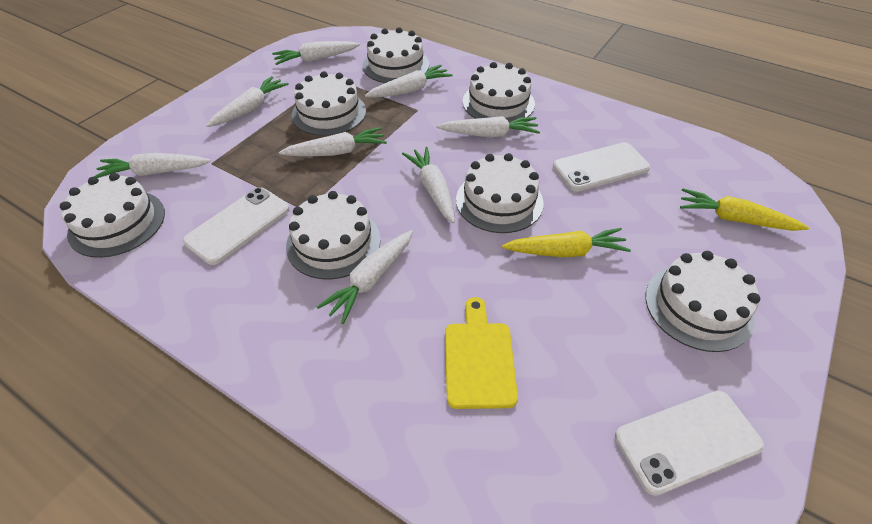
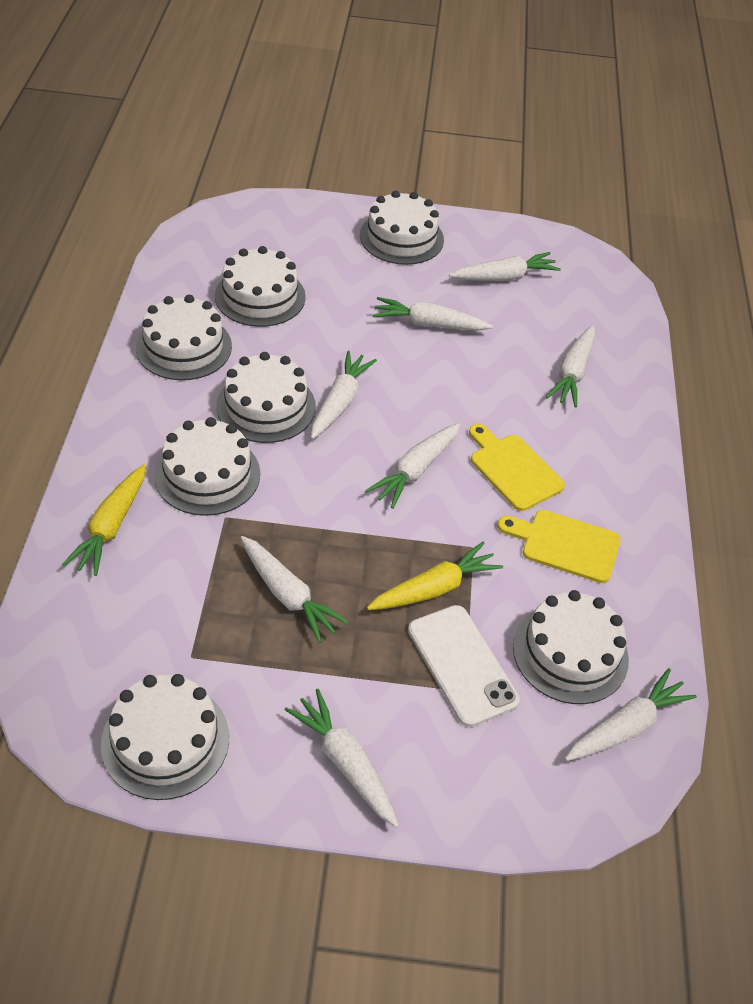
white phone: [183,187,290,265] [553,142,650,192] [615,391,764,496] = 3 -> [408,605,520,727] = 1
yellow cutting board: [445,297,518,409] = 1 -> [469,424,565,511] [497,510,621,583] = 2

